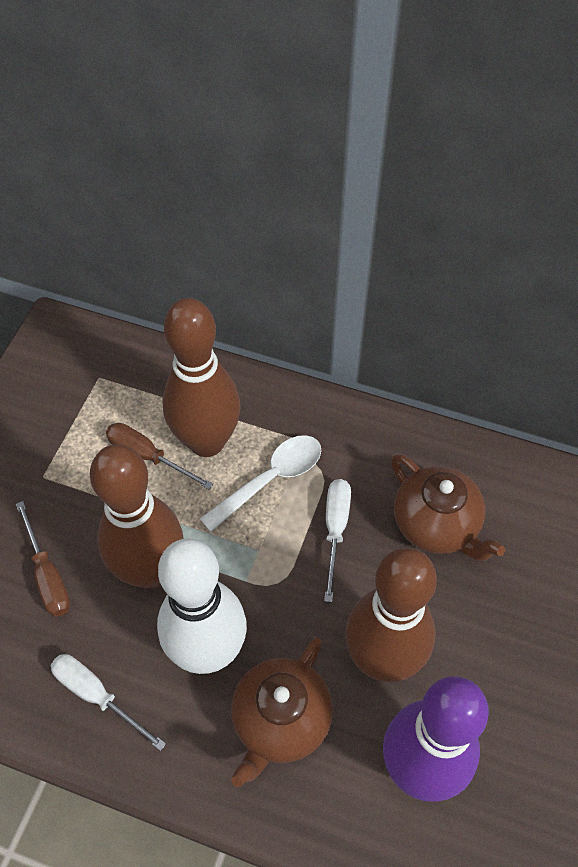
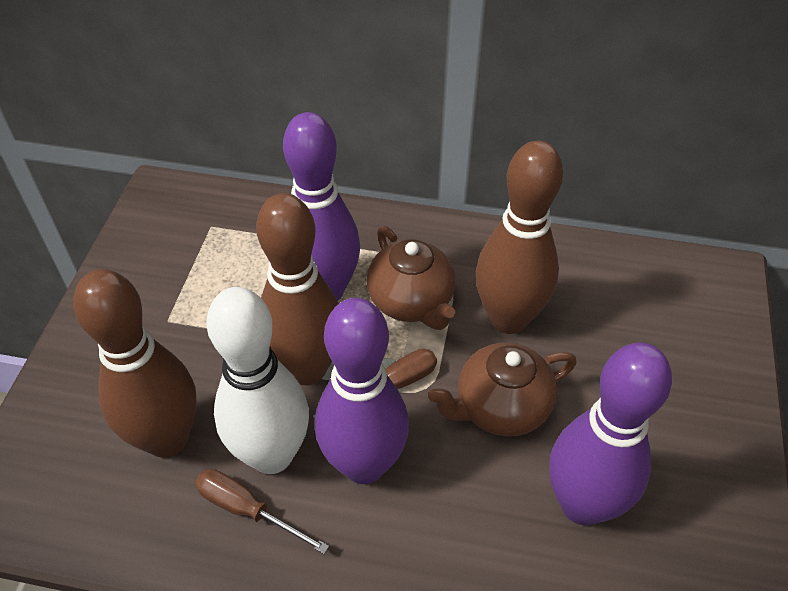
purple bowling pin: [383,676,489,802] = 1 -> [283,112,360,301] [315,298,409,484] [549,342,672,525] = 3
white screwdriver: [51,654,166,751] [324,479,351,602] = 2 -> none = 0
white spoon: [200,435,321,532] = 1 -> none = 0

